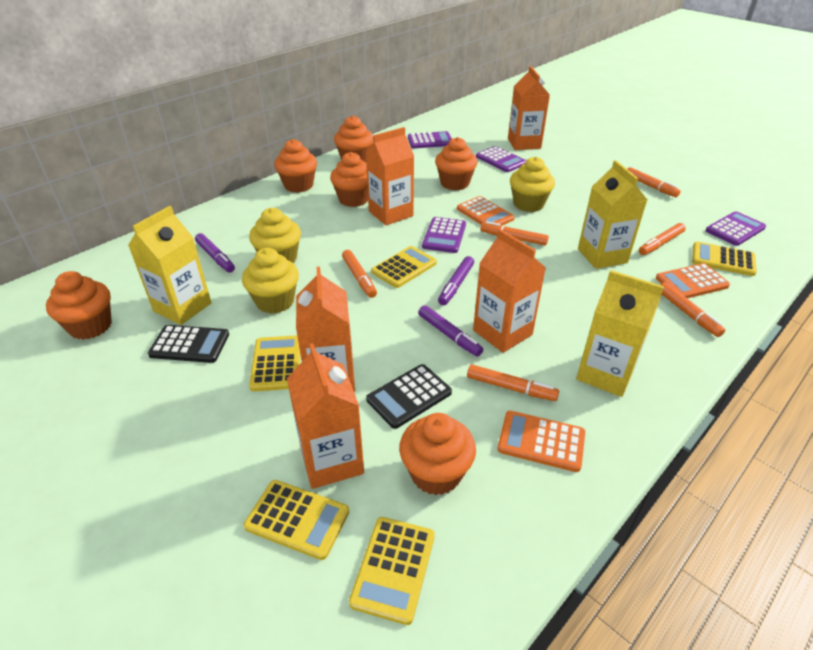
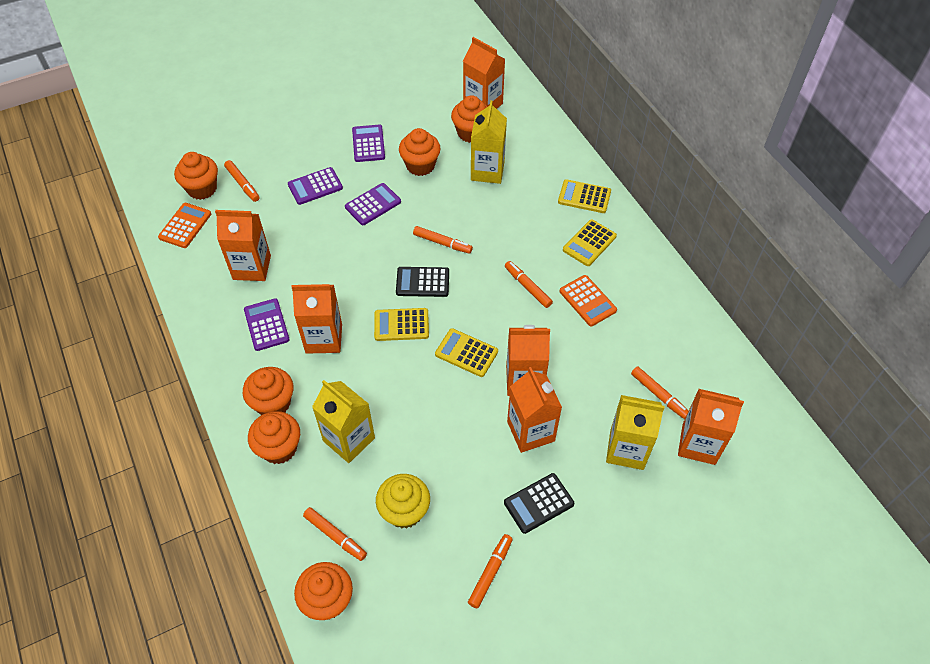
orange calculator: [457,196,515,226] [497,411,585,472] [656,263,730,298] = 3 -> [158,203,211,248] [560,275,617,326] = 2
orange carton: [287,343,364,489] [296,267,355,392] [366,127,414,225] [473,229,546,353] [508,66,550,150] = 5 -> [215,210,271,281] [291,284,342,354] [463,37,505,109] [506,325,550,396] [507,367,562,453] [678,389,744,465] = 6
purple marker: [195,233,235,272] [418,305,483,356] [438,256,474,305] = 3 -> none = 0
yellow calculator: [244,480,349,560] [249,335,300,392] [349,517,435,625] [371,246,437,288] [692,242,757,276] = 5 -> [374,308,429,341] [435,328,498,377] [558,179,611,213] [563,219,617,266] = 4
yellow cupcake: [242,248,299,314] [249,208,301,263] [510,157,555,212] = 3 -> [376,474,430,529] = 1

